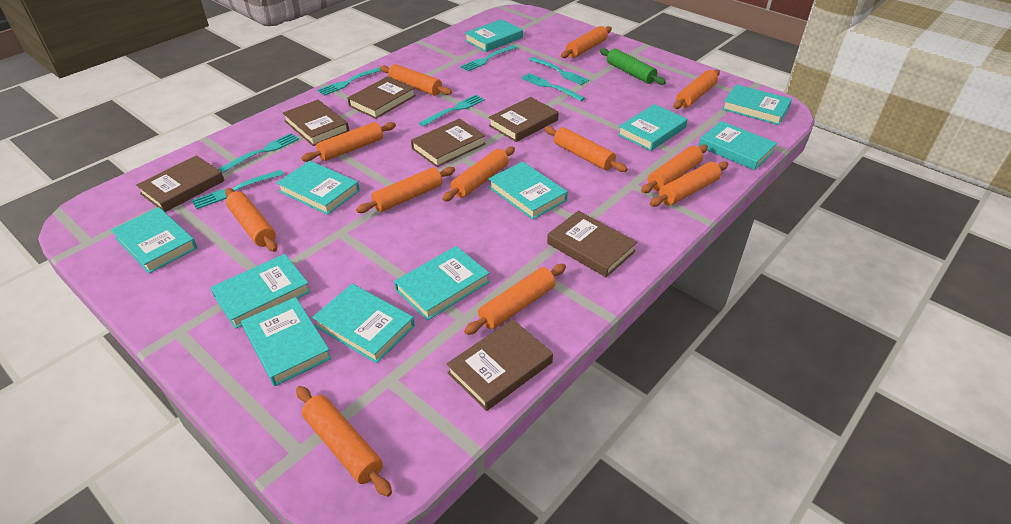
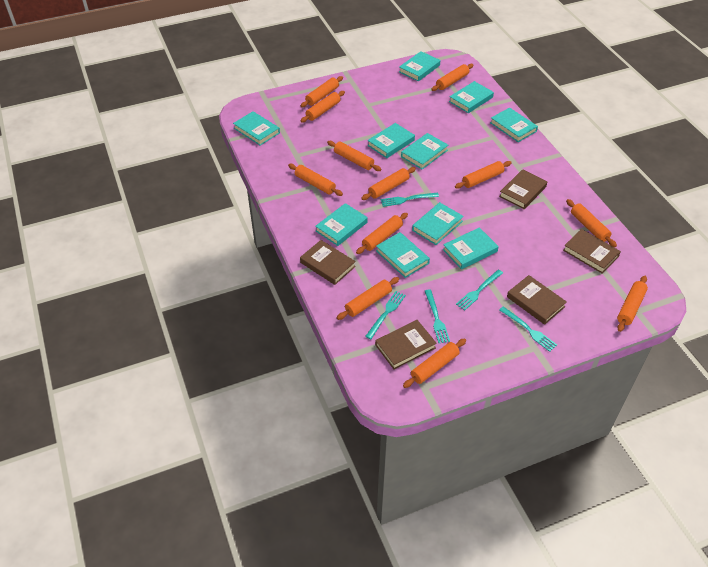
brown book: [136,155,225,212] [283,100,349,146] [347,76,416,119] [411,119,486,167] [447,319,553,411] [488,97,559,142] [547,211,637,277] = 7 -> [300,240,356,285] [375,320,437,369] [499,169,547,209] [507,275,567,325] [563,229,621,274] = 5
green rolling pin: [600,48,666,85] = 1 -> none = 0
turquoise book: [111,207,197,273] [210,254,311,329] [241,297,332,386] [277,161,360,215] [312,284,415,363] [394,246,490,320] [465,19,523,52] [489,162,568,220] [618,104,688,151] [698,121,777,170] [722,84,792,125] = 11 -> [233,111,280,146] [315,203,368,246] [367,123,415,158] [376,232,430,278] [399,51,440,81] [401,133,449,169] [412,202,464,245] [443,227,499,269] [449,81,494,113] [490,107,538,142] = 10
turquoise fork: [191,170,284,209] [218,133,299,173] [317,67,381,96] [419,95,485,127] [460,45,518,71] [521,73,585,101] [529,57,589,85] = 7 -> [365,291,406,339] [381,193,439,207] [425,290,450,343] [456,270,503,311] [499,306,557,352] = 5

